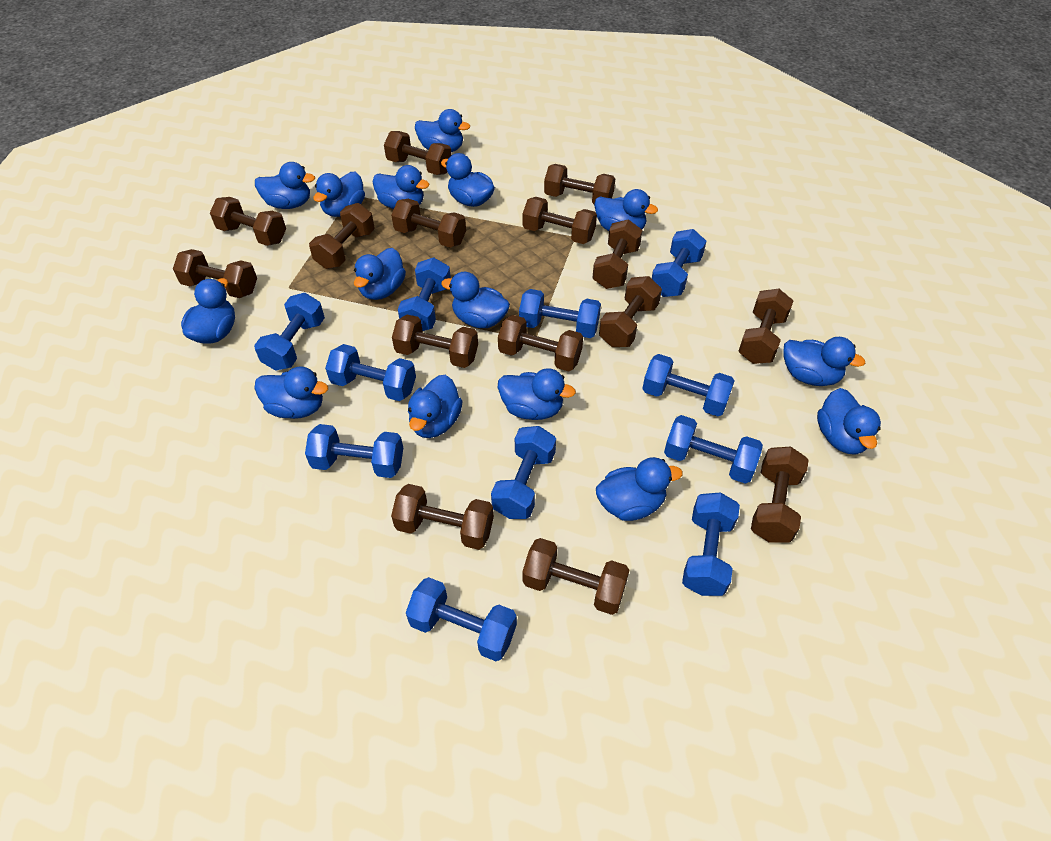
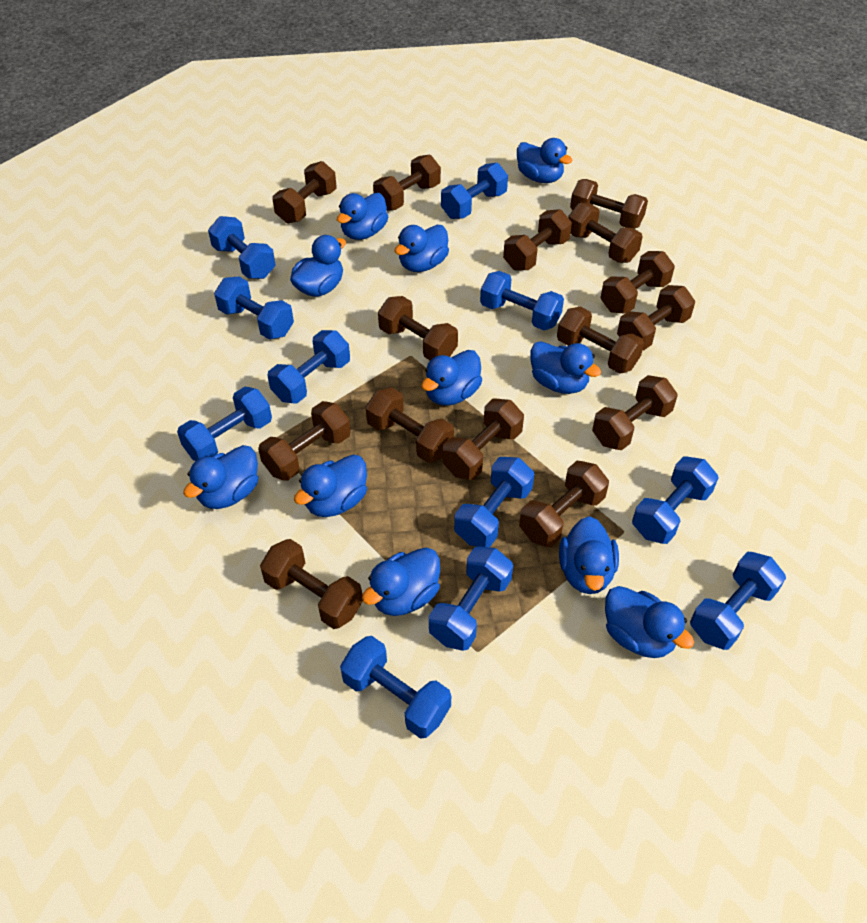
blue duck: [181,278,235,344] [254,366,328,419] [255,162,315,209] [313,171,365,217] [354,248,406,300] [373,165,429,209] [408,375,463,438] [415,109,470,152] [441,153,495,207] [441,272,510,328] [498,368,576,420] [594,189,658,231] [596,457,683,521] [783,337,865,386] [817,388,881,455] = 15 -> [183,445,258,509] [290,235,346,297] [294,454,367,517] [337,193,388,240] [362,547,440,616] [394,225,449,272] [421,350,482,406] [517,138,572,183] [530,341,601,394] [559,516,619,594] [605,586,694,658] = 11

